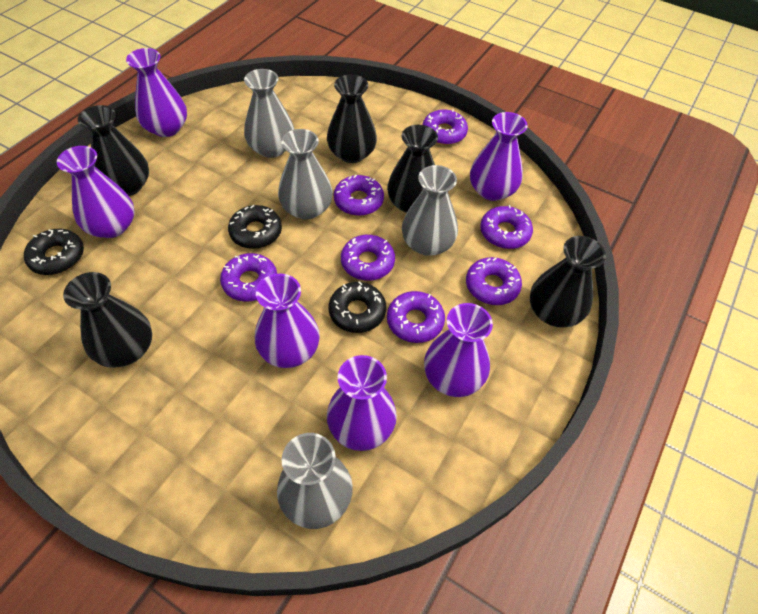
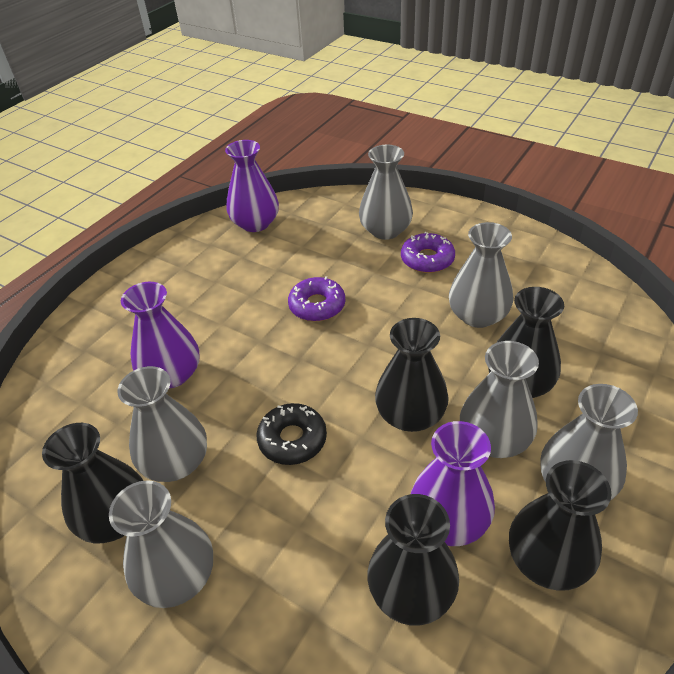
black donut: [24,229,84,275] [228,205,282,249] [328,281,386,333] = 3 -> [256,403,327,465] = 1
grey vase: [244,69,295,158] [277,433,353,529] [278,129,333,220] [402,165,458,256] = 4 -> [109,480,213,608] [117,366,207,482] [359,144,413,240] [449,222,513,328] [460,341,539,458] [540,384,638,500] = 6
purple donut: [220,253,277,302] [334,175,384,216] [341,235,395,281] [387,291,445,343] [422,109,468,145] [466,257,522,305] [480,205,533,249] = 7 -> [288,276,345,321] [401,232,455,273] = 2
purple vase: [57,146,135,238] [126,48,187,137] [255,274,320,368] [327,355,397,451] [424,303,493,397] [470,112,528,201] = 6 -> [121,282,199,388] [225,140,279,232] [411,421,495,546] = 3

